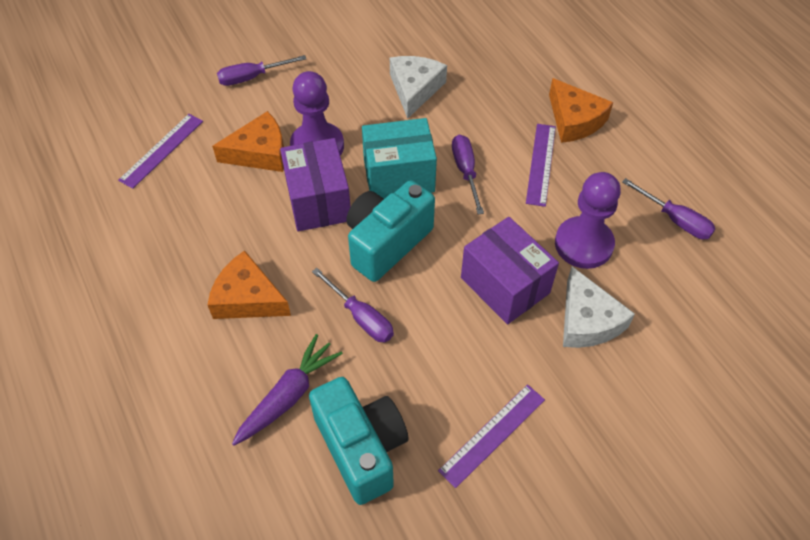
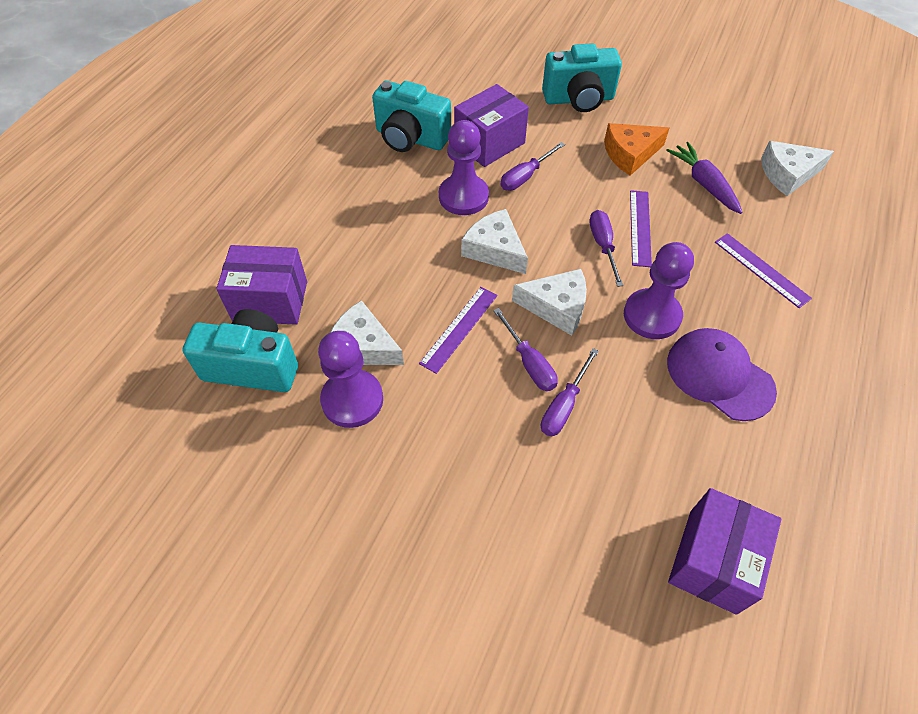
orange cheese: [208,250,291,319] [212,111,284,172] [549,78,613,143] = 3 -> [604,123,669,176] = 1
purple box: [280,138,351,231] [461,217,559,324] = 2 -> [216,245,307,325] [454,84,529,167] [668,488,781,615] = 3
purple cap: none = 0 -> [667,328,777,421] = 1
purple pawn: [290,71,344,156] [555,172,621,269] = 2 -> [318,331,383,428] [439,120,489,215] [624,242,694,339] = 3
turquoise box: [362,118,437,199] = 1 -> none = 0
turquoise camera: [309,377,409,505] [346,180,435,282] = 2 -> [183,309,298,392] [372,81,451,152] [542,43,622,112] = 3
white cheese: [390,56,447,119] [563,266,635,348] = 2 -> [331,300,404,365] [461,209,528,274] [512,269,587,336] [761,141,834,196] = 4

